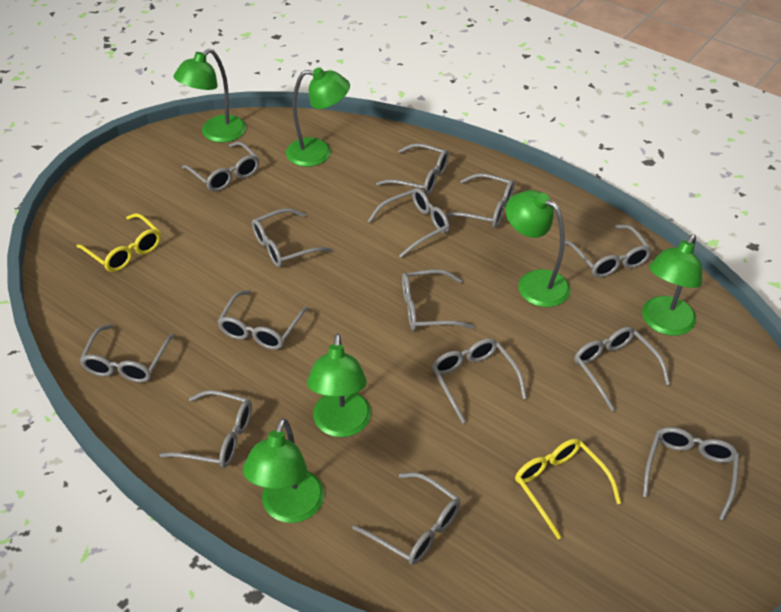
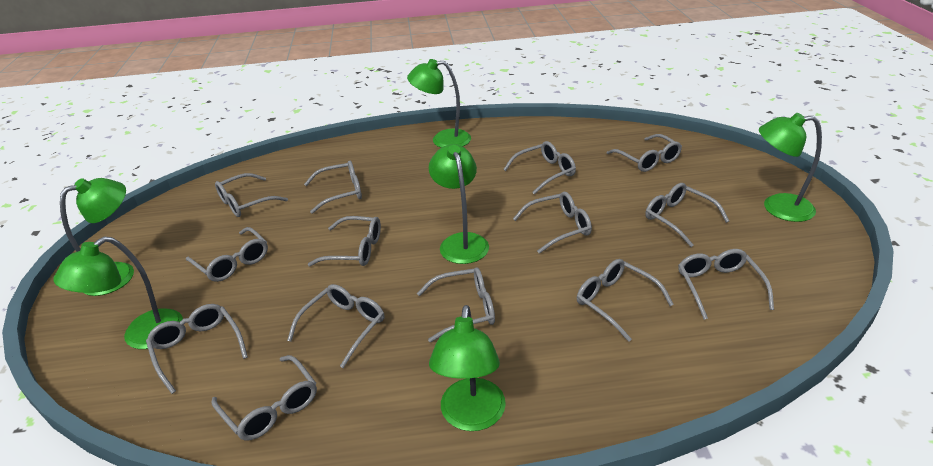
yellow glasses: [76,213,161,272] [515,439,621,539] = 2 -> none = 0

